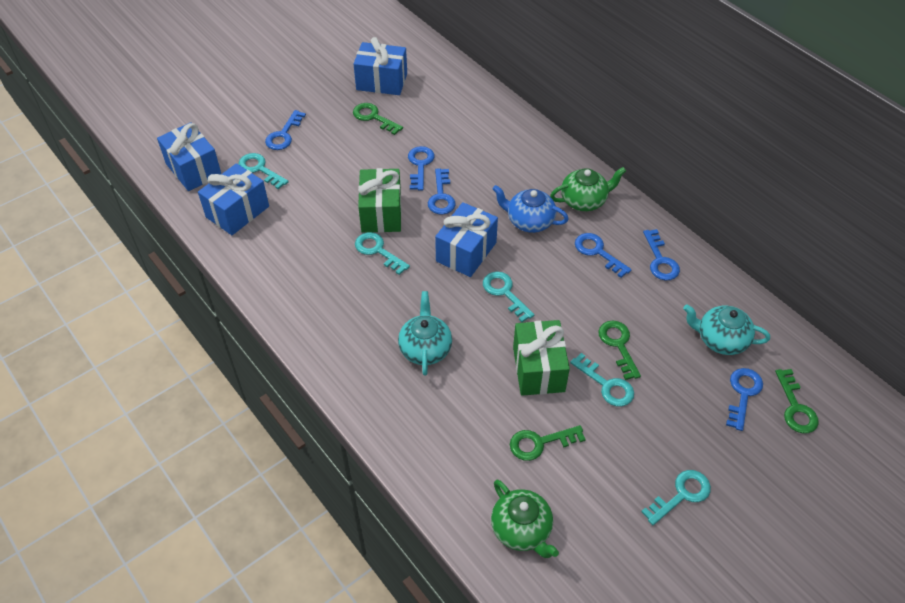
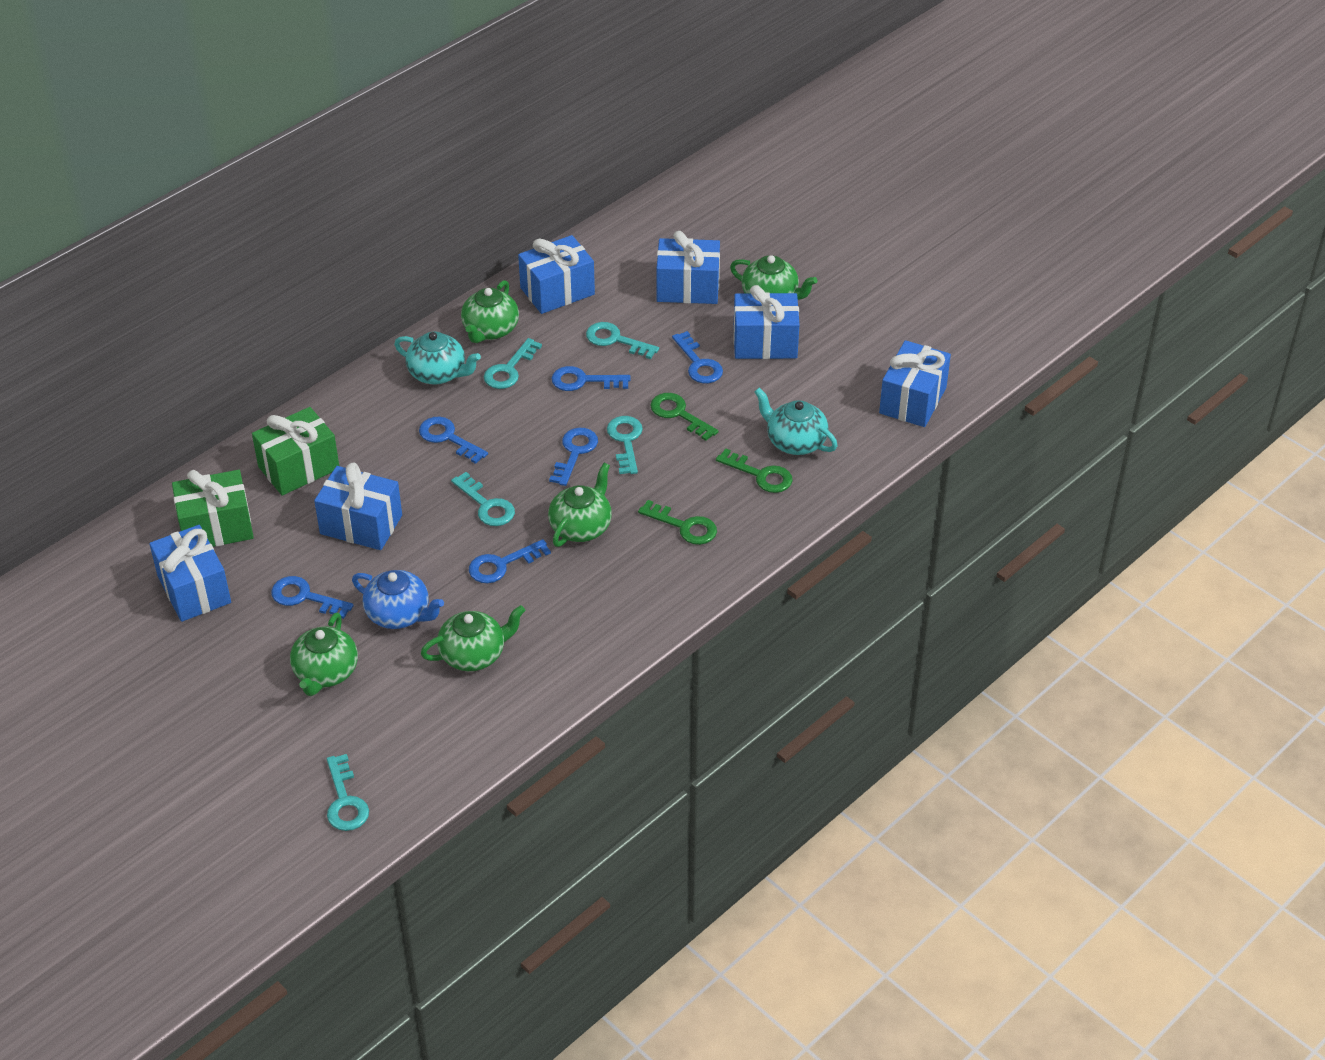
blue gift: [157,122,221,191] [198,163,269,235] [353,37,407,95] [435,202,498,277] = 4 -> [149,525,231,622] [314,462,402,550] [518,235,595,314] [656,231,720,304] [733,285,799,359] [879,340,951,427] = 6
green key: [353,103,403,135] [510,425,586,461] [599,321,641,380] [775,369,819,433] = 4 -> [638,500,717,545] [650,393,719,441] [716,448,793,493] = 3
green teapot: [491,480,559,558] [550,167,626,211] = 2 -> [290,613,358,696] [421,605,525,671] [461,280,519,343] [548,463,612,547] [730,255,817,300] = 5

